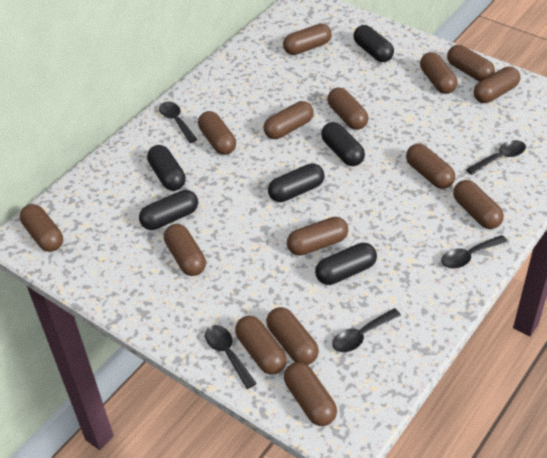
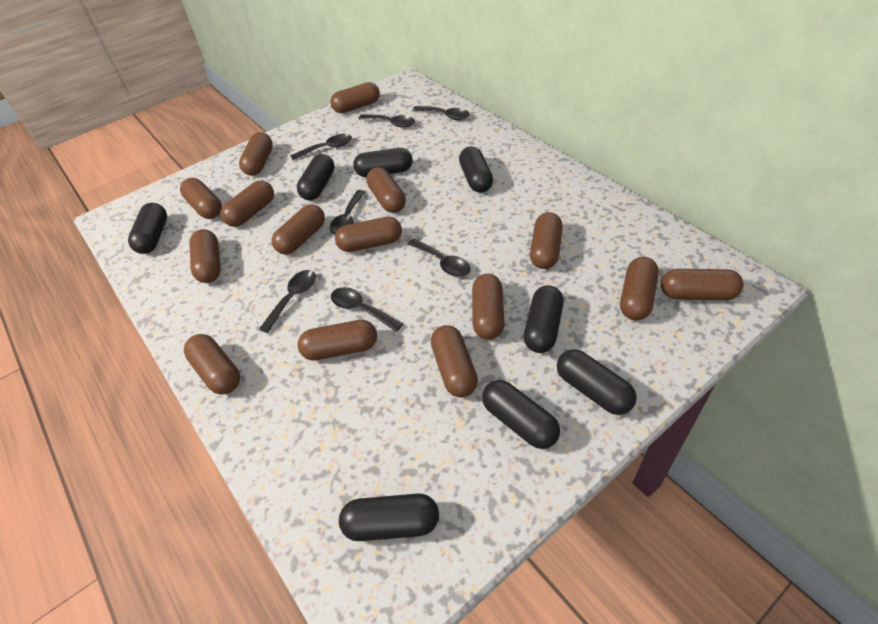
black capsule: [139,190,198,230] [147,145,186,191] [268,163,325,202] [315,243,377,285] [321,122,365,166] [353,25,394,62] = 6 -> [128,203,167,254] [297,154,335,201] [339,494,439,541] [353,148,412,177] [459,146,493,193] [482,380,560,449] [524,286,564,353] [557,349,637,415] = 8
black spoon: [159,102,198,143] [205,325,257,389] [332,308,401,352] [441,235,508,269] [466,140,526,175] = 5 -> [259,270,316,333] [290,134,352,160] [330,190,365,235] [331,287,403,332] [358,114,415,128] [408,238,471,277] [413,106,470,120] = 7

